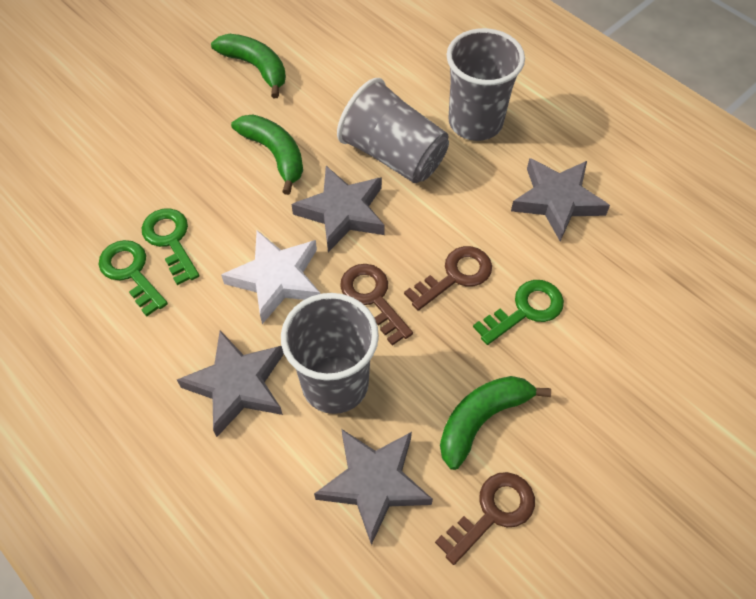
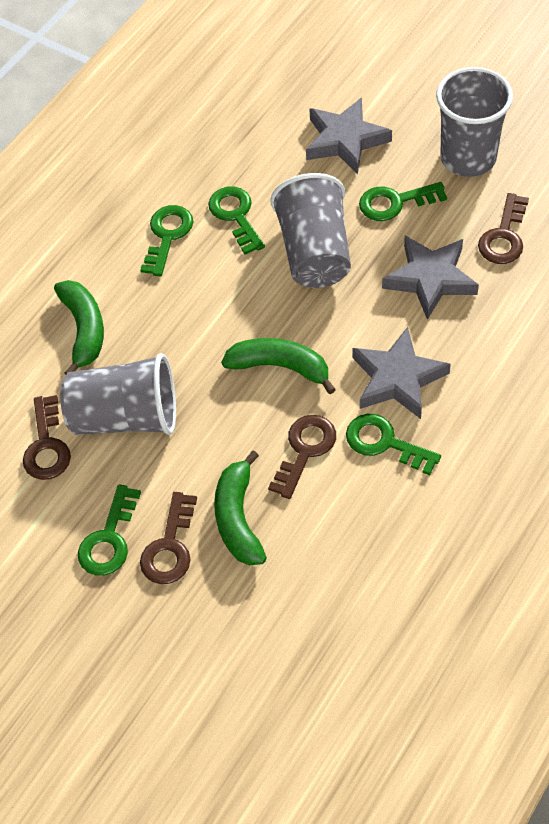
brown key: [340,264,413,345] [404,246,492,311] [435,472,535,565] = 3 -> [23,395,71,480] [140,492,197,584] [268,415,336,499] [478,193,529,264] = 4
green key: [98,240,168,316] [142,208,200,285] [473,280,564,345] = 3 -> [78,484,141,576] [141,205,193,276] [208,186,265,255] [346,414,441,475] [359,182,447,221] = 5
grey star: [177,330,284,437] [291,166,385,252] [314,429,433,545] [511,158,610,241] = 4 -> [306,97,392,174] [352,327,451,419] [382,236,479,320] = 3
white star: [221,230,320,324] = 1 -> none = 0

